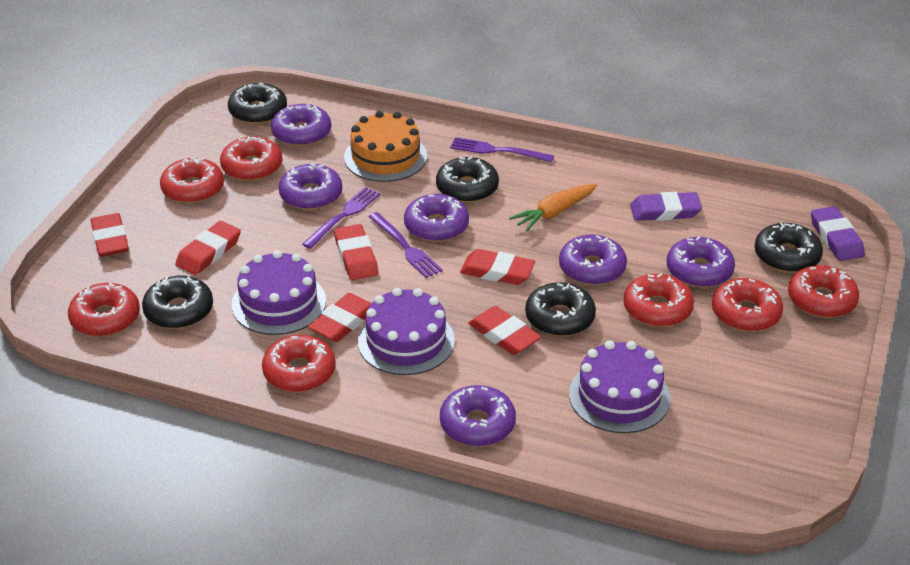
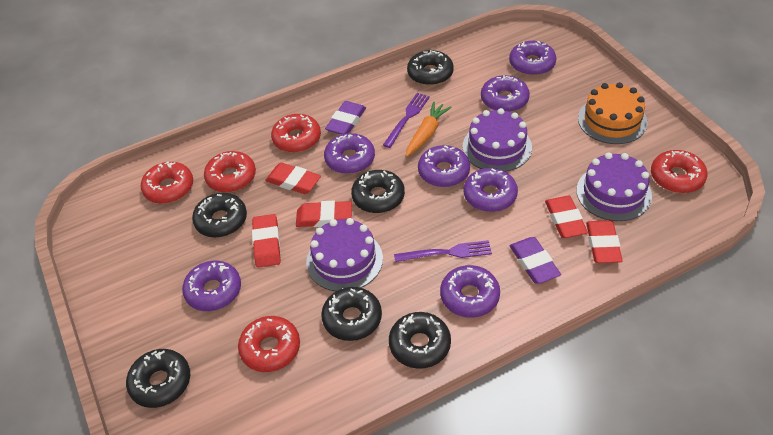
black donut: [142,276,213,329] [228,83,287,124] [436,156,499,203] [525,282,596,336] [755,223,823,273] = 5 -> [126,349,190,408] [192,193,247,238] [321,287,382,341] [351,170,405,213] [389,312,451,369] [407,50,454,85] = 6
purple donut: [271,104,331,146] [279,163,342,210] [404,194,469,242] [440,385,516,446] [559,235,627,285] [667,236,735,288] = 6 -> [182,261,241,311] [324,133,375,174] [418,145,470,187] [440,265,500,318] [463,168,518,212] [481,75,530,112] [509,41,556,76] = 7
purple fork: [302,187,380,249] [368,212,443,278] [450,137,554,162] = 3 -> [383,93,430,148] [394,240,492,262] = 2
red donut: [68,283,140,337] [160,157,224,204] [220,136,282,181] [262,335,336,392] [623,273,694,327] [712,278,783,332] [788,265,859,318] = 7 -> [141,162,193,204] [204,151,256,193] [238,316,300,372] [271,114,321,153] [651,150,707,193] = 5
red eraser: [91,213,129,257] [175,221,241,275] [308,293,372,342] [334,224,378,280] [460,249,535,285] [468,306,541,355] = 6 -> [252,214,281,268] [265,163,321,194] [296,201,352,227] [545,196,588,238] [586,220,623,263] = 5

